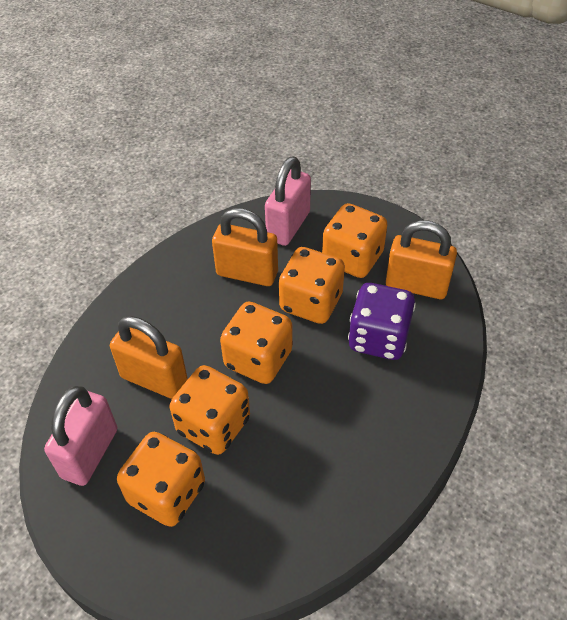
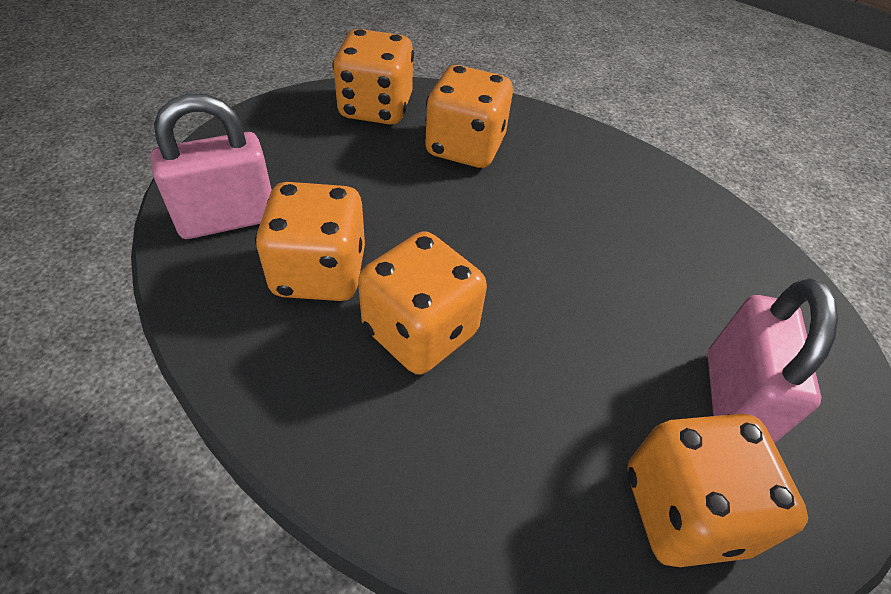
orange padlock: [110,316,188,399] [212,208,278,286] [386,220,457,299] = 3 -> none = 0
purple dice: [348,283,416,360] = 1 -> none = 0

